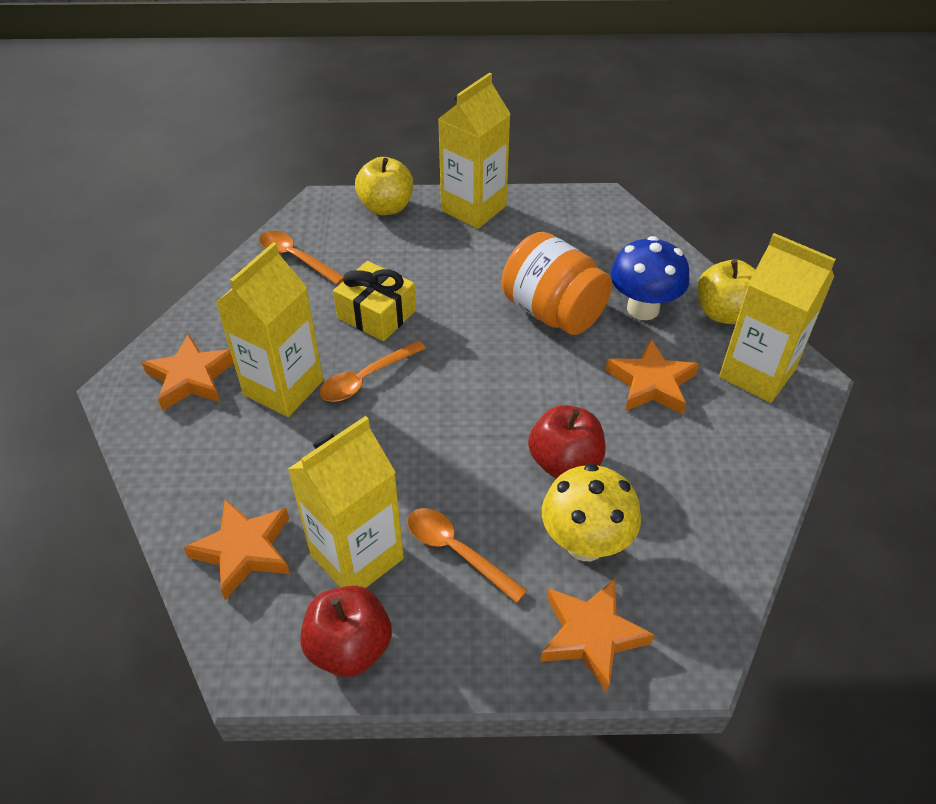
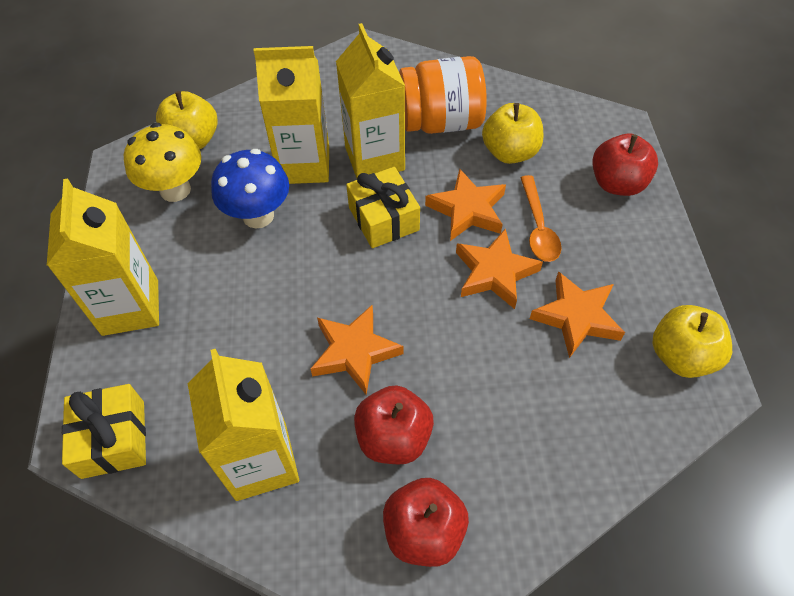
orange spoon: [259,231,344,285] [320,340,426,402] [407,508,527,603] = 3 -> [521,175,562,262] = 1
red apple: [300,586,392,677] [528,405,605,478] = 2 -> [354,385,434,464] [383,478,469,567] [592,134,658,196] = 3
yellow apple: [355,157,413,215] [697,260,756,324] = 2 -> [156,91,217,149] [482,103,543,164] [652,305,732,378] = 3
yellow gift: [333,261,416,341] = 1 -> [62,384,146,479] [346,167,420,248] = 2

